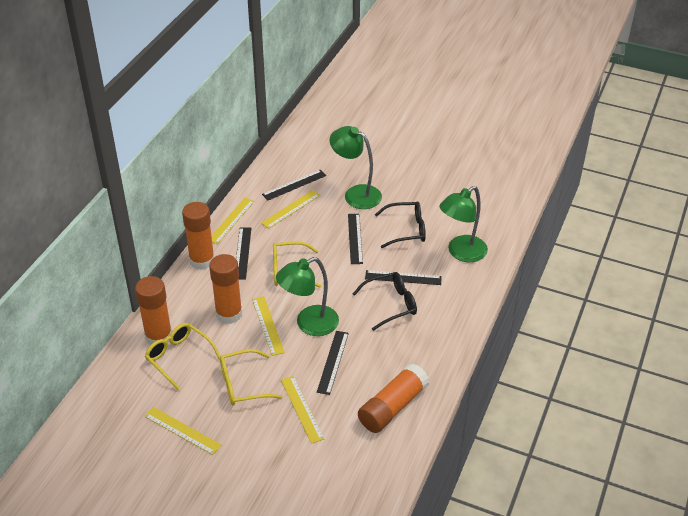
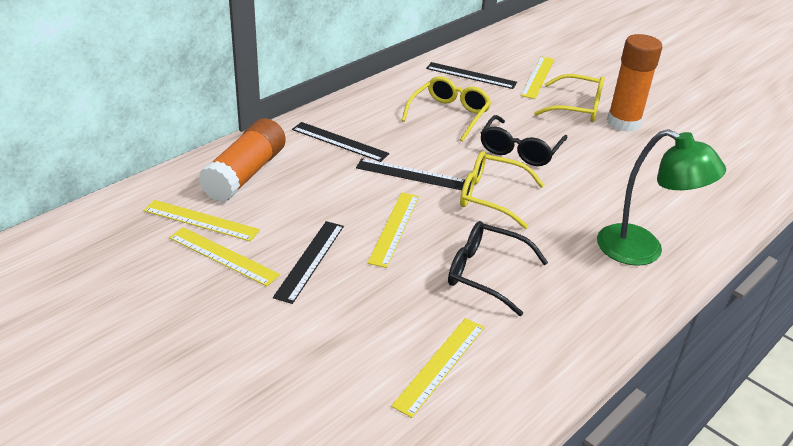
black ruler: [236,227,251,279] [262,170,326,200] [317,331,349,395] [348,214,363,264] [365,270,442,285] = 5 -> [273,221,344,304] [292,122,389,162] [356,158,465,190] [426,62,517,89] = 4
green lamp: [276,257,339,336] [330,126,382,209] [439,186,488,262] = 3 -> [597,129,726,265] = 1
orange glue stick: [135,276,172,345] [182,202,214,270] [209,254,242,324] [358,363,429,433] = 4 -> [198,118,286,202] [607,34,662,132] = 2

